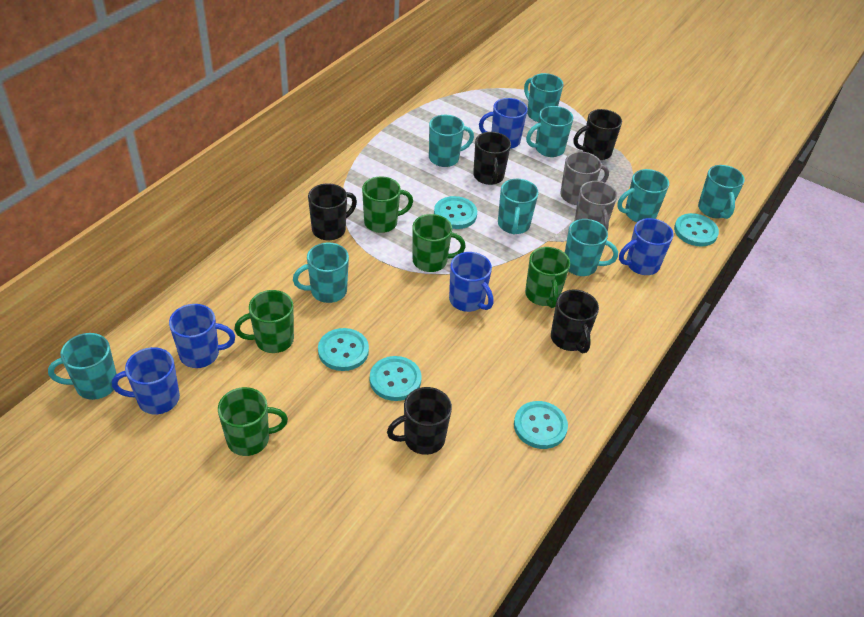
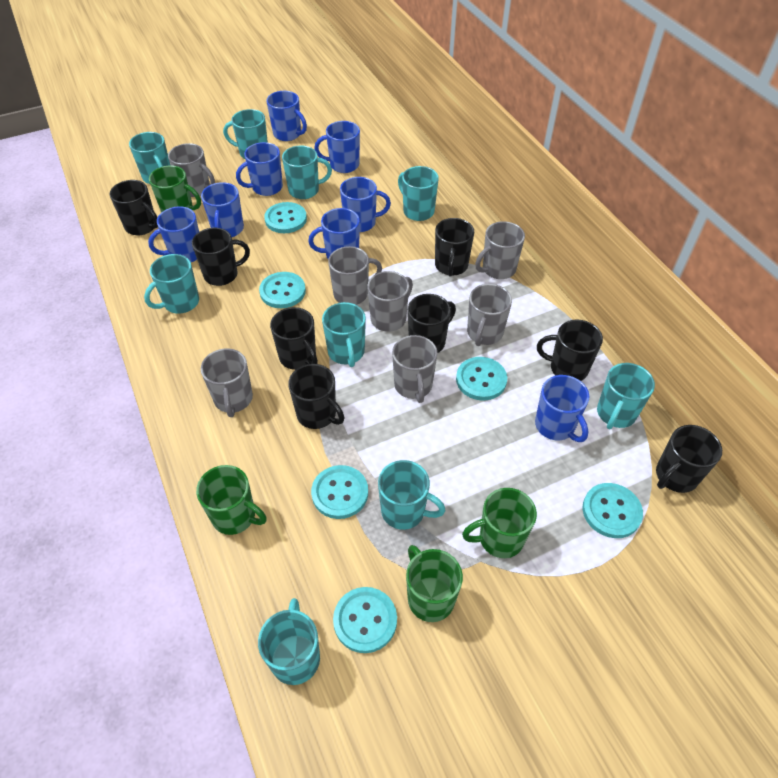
black mug: [308,183,357,240] [387,387,452,455] [473,132,511,185] [551,289,599,353] [574,109,622,160] = 5 -> [110,180,158,235] [192,228,250,286] [270,307,318,370] [288,364,344,429] [408,294,456,353] [435,218,474,277] [537,319,603,381] [656,425,722,493] = 8
blue mug: [112,347,180,414] [169,304,235,368] [449,252,494,312] [479,98,528,149] [619,218,674,275] = 5 -> [148,206,199,262] [201,182,244,237] [236,142,283,196] [266,91,307,141] [308,208,360,259] [314,121,360,173] [340,177,391,232] [535,375,589,442] = 8
green mug: [218,387,288,456] [234,290,294,353] [362,176,413,233] [412,214,466,272] [525,247,570,308] = 5 -> [149,165,201,213] [196,465,267,535] [406,545,463,622] [462,488,537,558] = 4
grey mug: [560,151,609,205] [574,181,617,231] = 2 -> [168,143,215,197] [201,348,253,417] [328,246,382,305] [367,271,413,332] [392,335,438,403] [467,284,512,346] [475,221,525,279] = 7
turquoise button: [318,328,369,371] [370,356,422,401] [434,196,477,229] [514,401,568,449] [674,213,719,247] = 5 -> [259,272,306,308] [264,202,307,233] [311,465,368,519] [333,587,397,653] [456,357,507,400] [583,483,643,538] = 6

